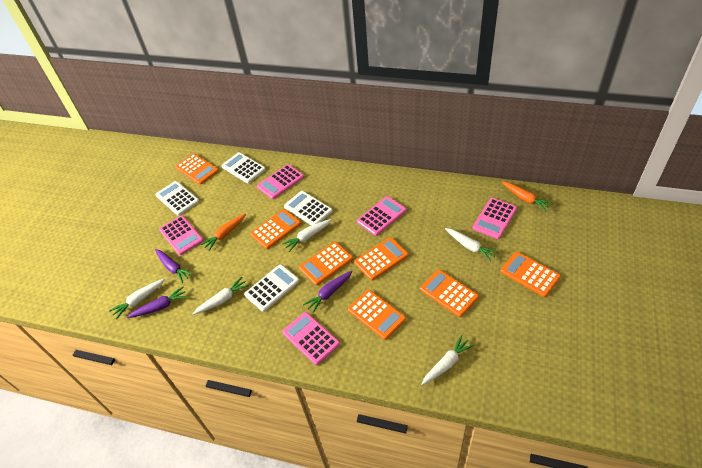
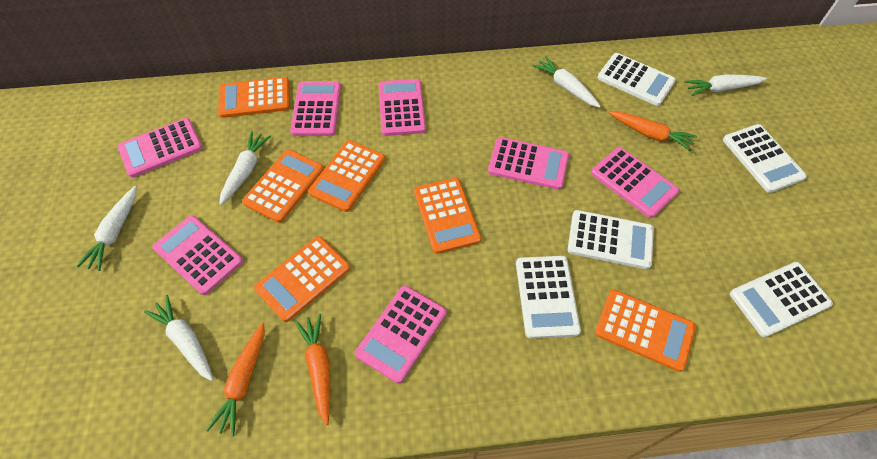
orange calculator: [175,154,219,185] [250,209,301,249] [299,242,353,286] [348,290,406,340] [354,237,409,280] [420,269,479,317] [500,252,561,297] = 7 -> [218,77,290,118] [242,149,324,223] [254,236,350,322] [308,140,385,212] [414,178,481,254] [595,289,696,372] = 6
orange carrot: [200,214,246,251] [502,181,553,212] = 2 -> [206,323,264,437] [295,314,330,425] [609,111,697,152] = 3
pink calculator: [159,215,203,255] [257,164,304,199] [282,312,340,365] [357,196,406,236] [473,198,517,239] = 5 -> [118,118,203,178] [153,215,243,295] [290,81,341,136] [355,285,447,384] [379,79,426,136] [488,137,569,190] [591,147,679,218] = 7
purple carrot: [127,287,188,318] [155,249,194,283] [303,271,353,313] = 3 -> none = 0
white calculator: [155,181,199,216] [221,152,266,184] [244,264,300,312] [284,191,333,226] = 4 -> [516,256,581,339] [568,210,654,269] [597,53,676,106] [723,124,807,193] [730,262,833,337] = 5

